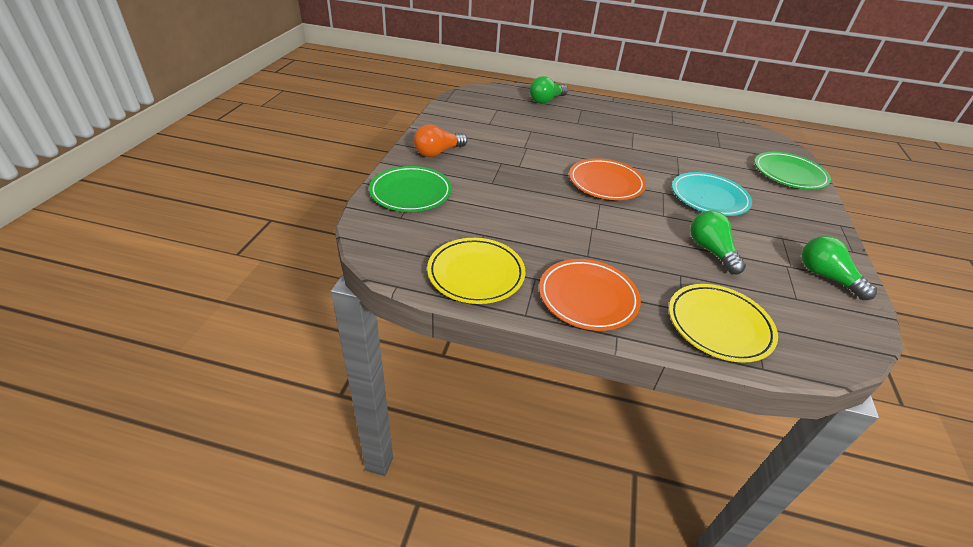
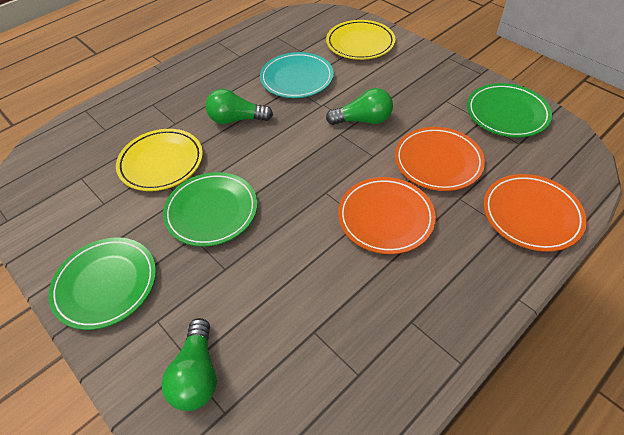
green plate: [369,166,452,212] [754,152,831,190] = 2 -> [48,238,156,330] [163,172,257,247] [467,83,552,138] = 3
orange light bulb: [414,124,467,157] = 1 -> none = 0
orange plate: [539,259,641,331] [569,159,646,200] = 2 -> [338,177,436,254] [395,127,485,191] [483,174,587,252] = 3

